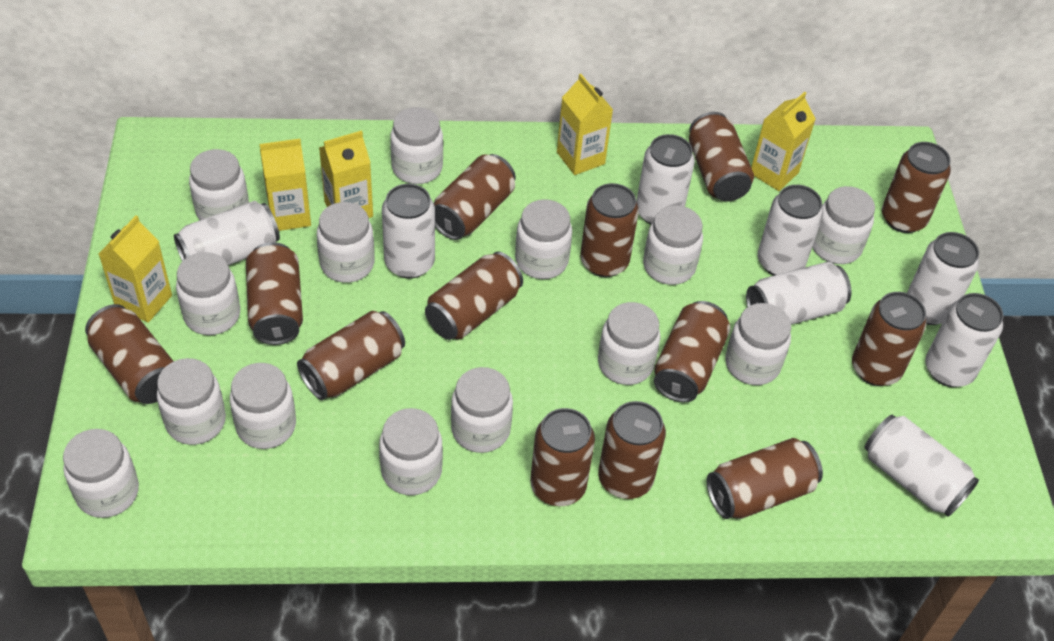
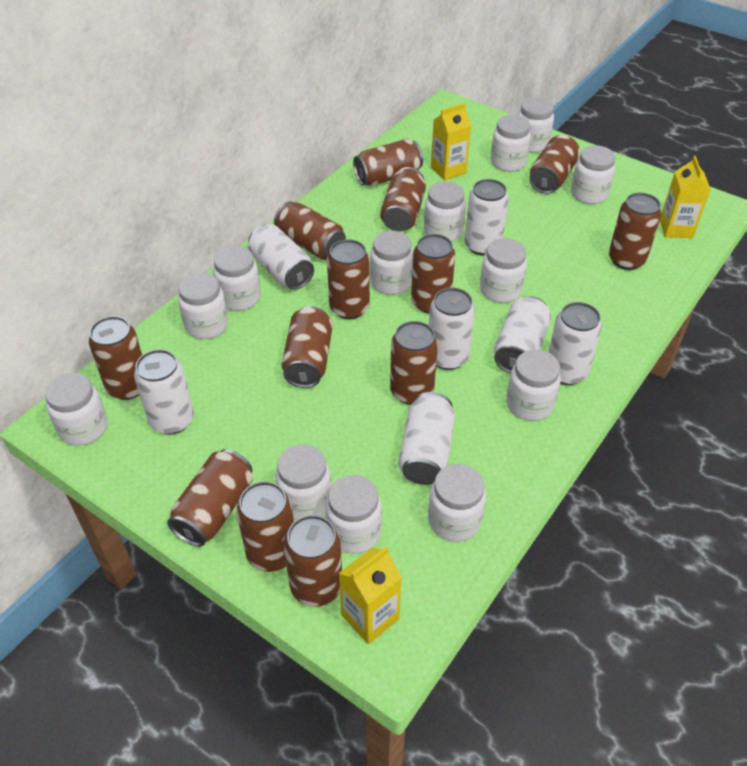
white can: [174,201,280,265] [382,184,435,279] [636,134,695,225] [746,262,852,325] [758,185,823,275] [865,415,979,517] [907,232,979,325] [925,293,1004,387] = 8 -> [134,349,194,435] [248,224,314,290] [398,392,455,485] [429,288,475,370] [465,179,509,256] [494,296,551,374] [548,302,602,385] = 7
white jar: [63,429,139,518] [157,358,226,445] [176,252,240,335] [189,149,249,220] [230,363,296,449] [317,202,375,283] [379,408,443,495] [390,107,443,184] [451,367,513,453] [515,199,572,279] [598,302,661,385] [643,205,703,285] [725,303,791,385] [812,186,875,264] = 14 -> [45,373,108,446] [178,272,228,339] [213,246,261,311] [275,444,331,520] [325,475,382,554] [370,231,413,295] [424,181,466,242] [428,464,486,542] [480,238,527,303] [491,115,531,172] [506,350,561,421] [518,97,554,153] [571,145,616,204] = 13
yellow carton: [99,215,172,323] [260,139,311,231] [319,130,373,218] [557,74,613,175] [751,92,816,191] = 5 -> [338,546,402,644] [431,103,471,181] [660,156,711,238] = 3

